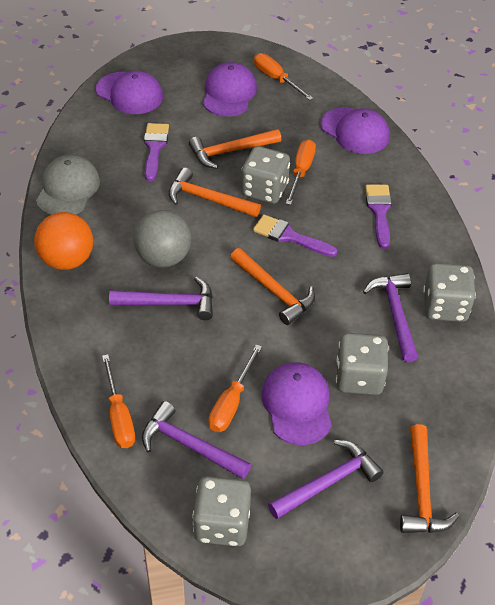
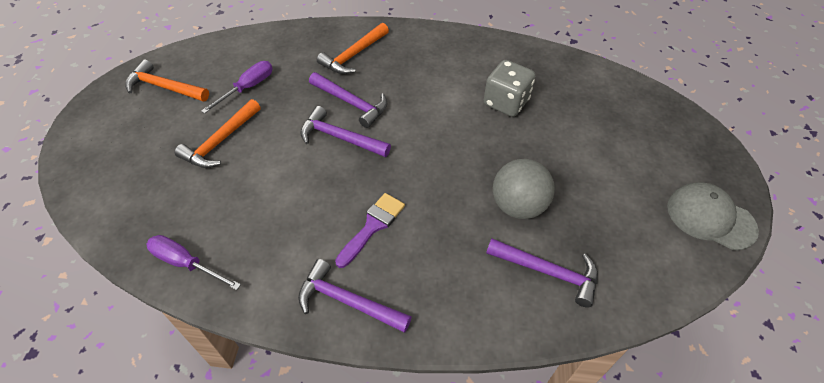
grey dice: [192,476,251,546] [241,146,290,204] [336,333,389,395] [423,263,476,322] = 4 -> [484,60,535,117] = 1
orange ball: [34,212,93,270] = 1 -> none = 0
orange hammer: [169,168,261,217] [189,129,281,169] [230,248,315,325] [400,424,459,533] = 4 -> [125,59,209,101] [175,99,261,168] [317,23,389,74] = 3
orange screwdriver: [102,354,135,448] [208,344,262,432] [254,53,314,100] [286,139,316,205] = 4 -> none = 0
purple brush: [144,123,169,181] [253,214,337,257] [365,185,392,249] = 3 -> [335,193,405,268] = 1
purple cap: [96,71,163,114] [203,62,257,116] [262,362,332,445] [321,107,390,154] = 4 -> none = 0
purple screwdriver: none = 0 -> [146,235,241,290] [201,61,273,114] = 2

